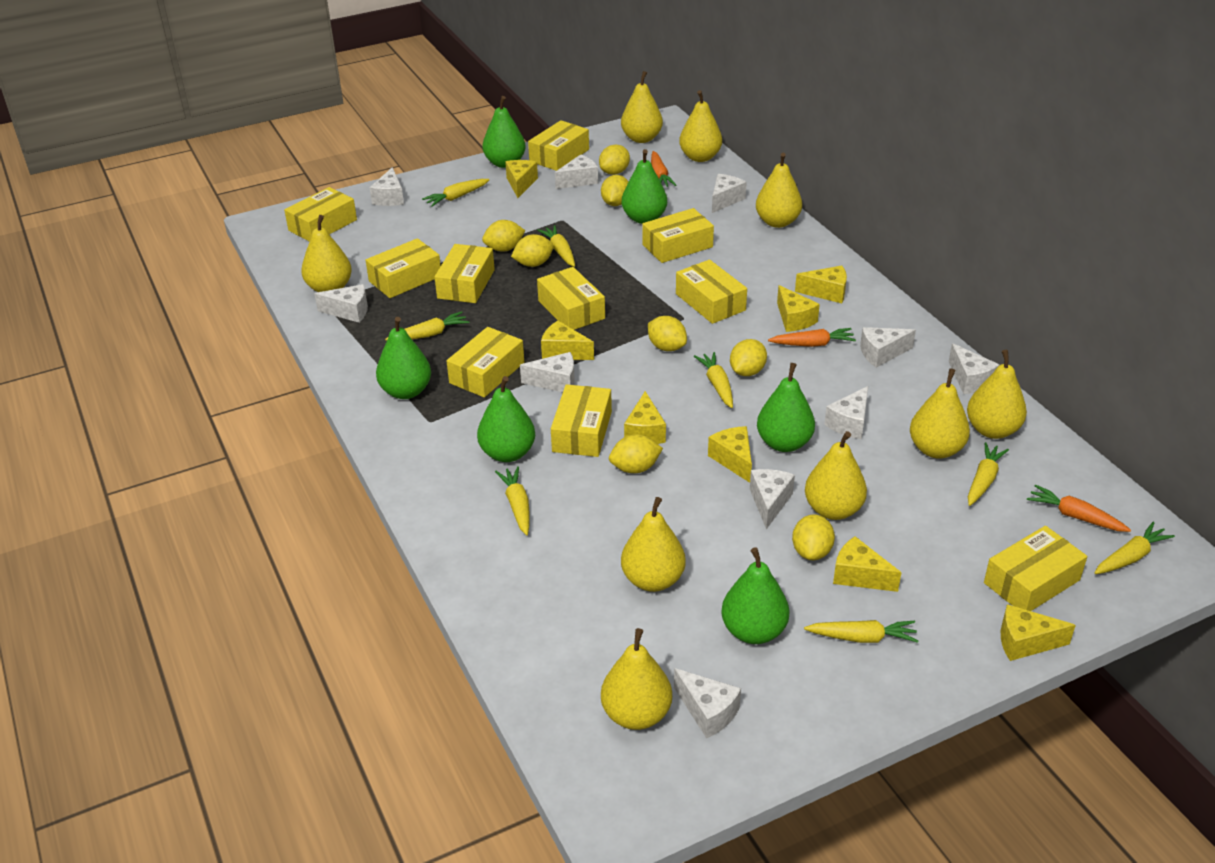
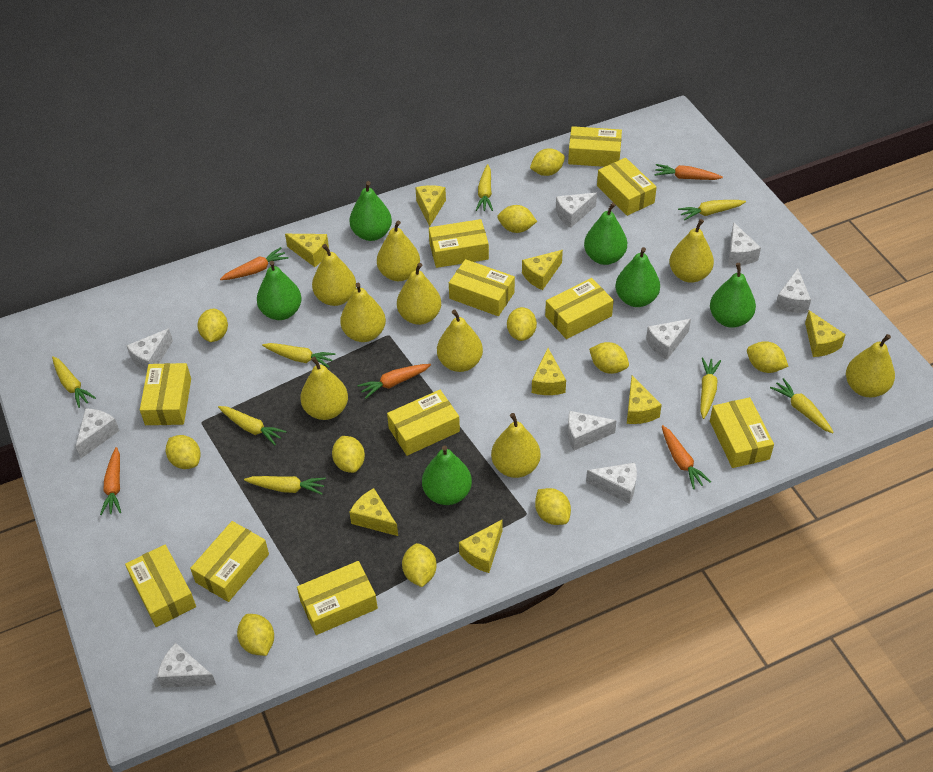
orange carrot: [651,151,676,187] [768,328,856,347] [1027,485,1131,532] = 3 -> [100,447,121,515] [220,247,289,280] [357,364,431,399] [654,164,723,180] [662,425,711,489] = 5
white cheese: [314,284,368,323] [369,167,404,206] [520,352,575,392] [555,155,598,189] [674,668,741,738] [712,174,747,213] [750,469,795,529] [824,386,868,439] [860,327,916,368] [949,343,999,394] = 10 -> [76,408,120,458] [126,328,173,372] [157,643,216,688] [556,193,597,228] [568,411,617,450] [586,463,637,504] [646,319,691,360] [728,222,761,265] [775,269,811,313] = 9
yellow box: [284,187,357,242] [366,238,441,298] [435,244,495,303] [447,327,524,397] [528,120,589,171] [537,267,605,330] [551,384,612,457] [642,208,714,263] [676,259,747,324] [984,526,1087,611] = 10 -> [125,545,196,627] [140,363,191,425] [190,521,269,602] [297,561,378,635] [387,390,460,456] [429,219,489,268] [449,259,515,316] [545,278,614,339] [568,126,622,167] [597,158,657,216] [710,397,774,468] = 11
yellow lemon: [482,220,525,252] [511,234,554,267] [599,145,630,175] [601,175,628,206] [609,435,663,473] [648,316,687,351] [730,339,767,376] [792,514,835,560] = 8 -> [166,435,201,469] [198,309,228,342] [237,614,274,656] [332,436,365,473] [402,543,437,587] [497,205,537,233] [507,307,537,341] [530,148,565,176] [535,488,571,525] [589,342,629,374] [747,341,789,373] = 11

